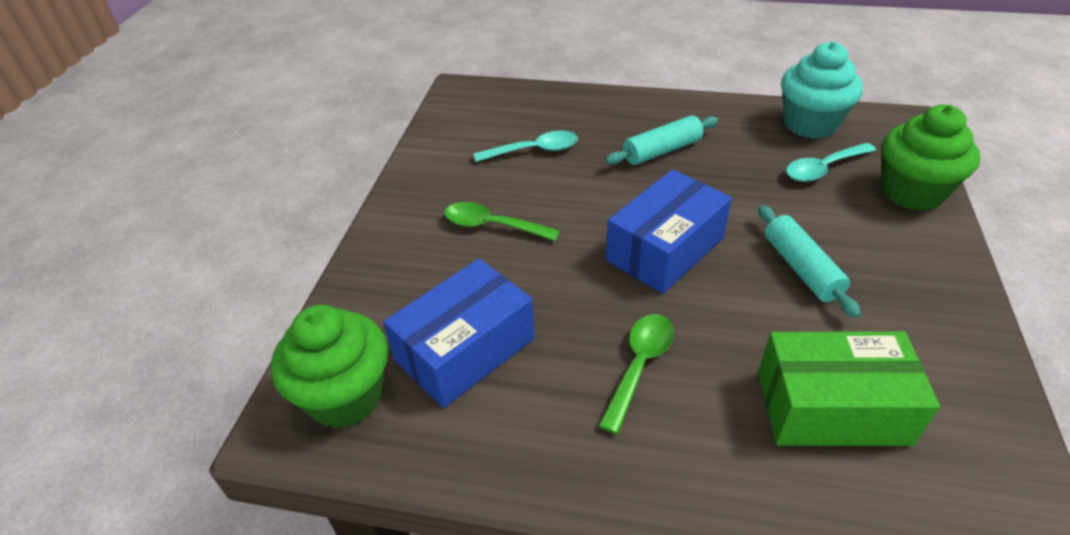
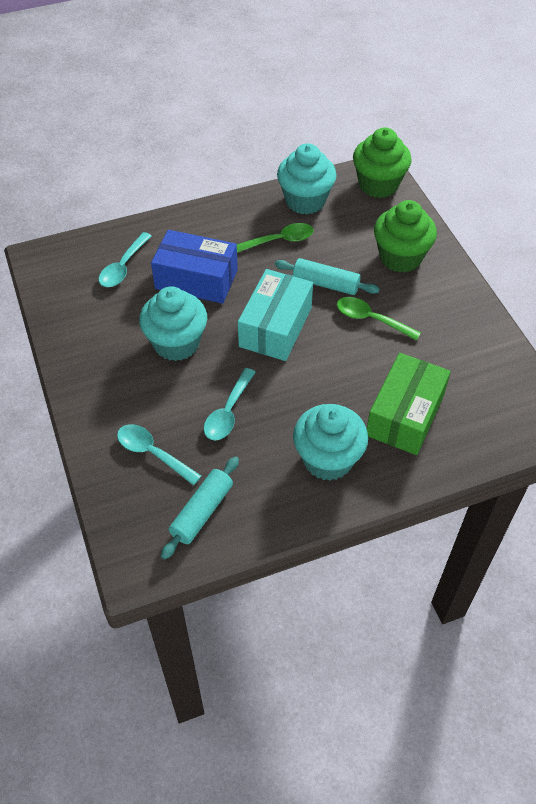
blue box: [383,259,535,408] [606,169,732,294] = 2 -> [151,230,238,304] = 1
turquoise box: none = 0 -> [238,269,313,361] = 1
turquoise cupcake: [781,41,863,139] = 1 -> [139,286,207,361] [277,143,337,215] [293,404,368,481] = 3
turquoise spoon: [473,131,578,162] [786,143,876,182] = 2 -> [99,232,151,287] [117,424,201,485] [204,368,256,441] = 3

